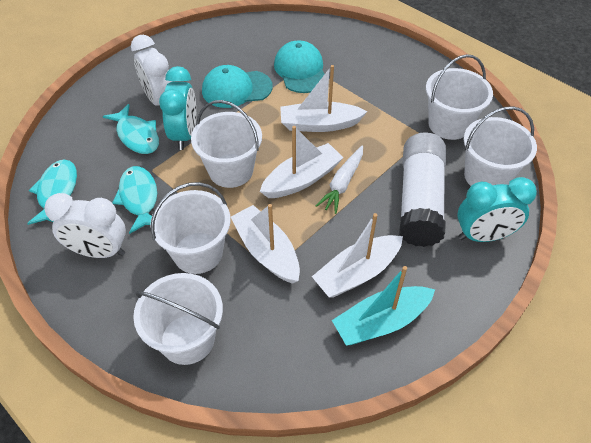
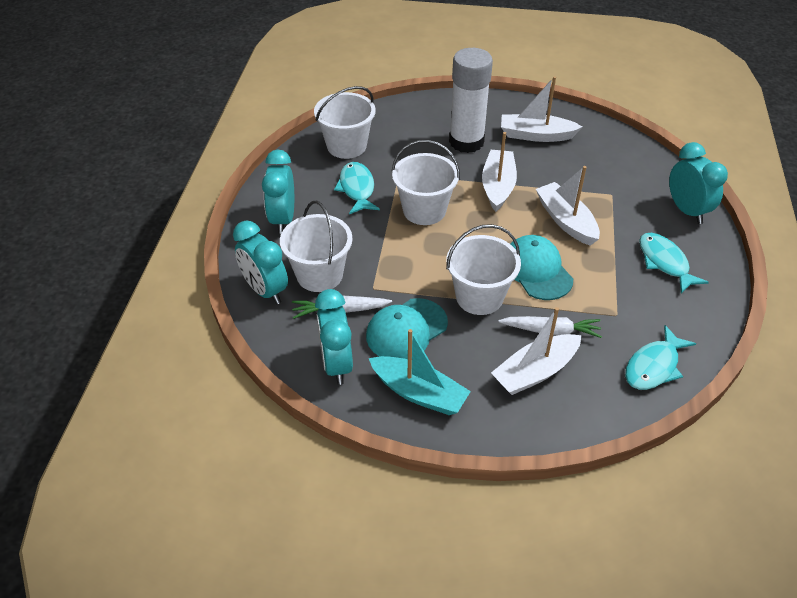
turquoise clock: [159,66,196,150] [457,177,537,242] = 2 -> [233,221,288,304] [262,150,294,234] [315,289,353,385] [669,142,728,224] = 4
white bucket: [133,273,223,365] [150,182,231,274] [191,100,262,188] [426,54,493,140] [464,106,537,186] = 5 -> [280,201,353,292] [314,86,375,159] [392,140,460,225] [446,224,521,315] = 4
white carrot: [316,146,363,214] = 1 -> [292,295,392,319] [498,316,602,338] = 2
white clock: [44,193,126,258] [131,35,173,106] = 2 -> none = 0

